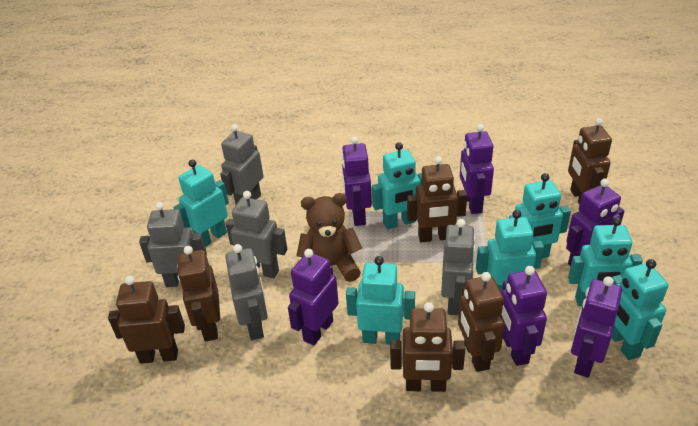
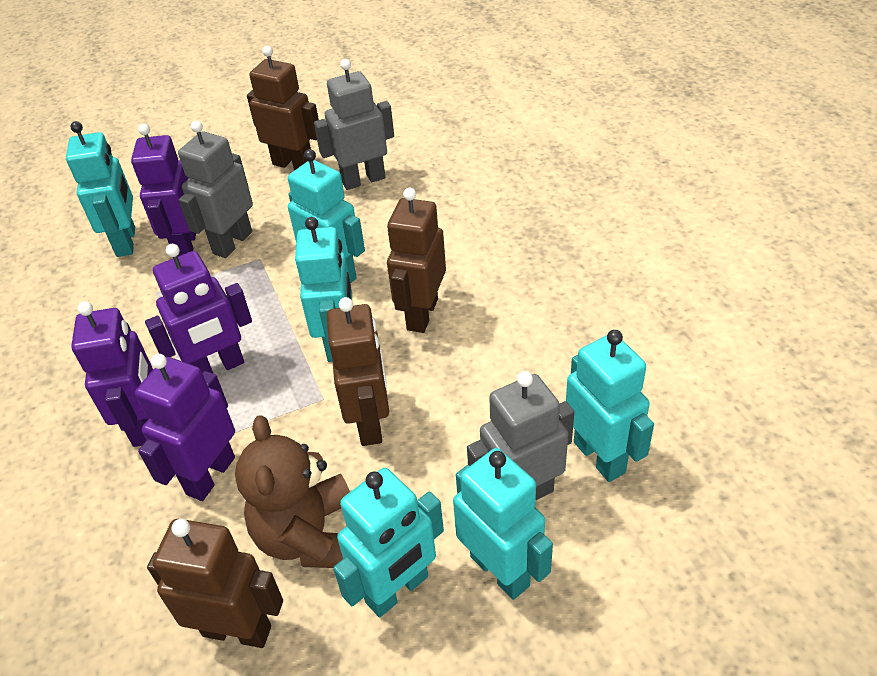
brown robot: [108,276,185,364] [177,246,220,341] [390,302,465,392] [407,156,467,242] [458,272,505,372] [568,118,612,205] = 6 -> [147,519,283,648] [247,46,319,170] [327,297,389,446] [387,188,446,333] = 4
grey robot: [139,202,207,287] [220,124,263,205] [225,244,268,340] [226,191,287,278] [441,219,476,315] = 5 -> [178,121,253,258] [314,59,394,190] [467,371,574,500] = 3
purple robot: [288,249,339,346] [342,136,372,226] [460,124,494,214] [501,266,547,366] [566,179,625,266] [571,276,622,378] = 6 -> [71,302,153,447] [131,123,196,257] [135,354,235,501] [145,244,252,373] = 4
turquoise robot: [173,159,229,247] [346,256,415,345] [372,142,422,229] [476,210,544,291] [509,173,571,258] [568,217,643,306] [612,259,669,360] = 7 -> [66,121,135,257] [288,149,365,284] [295,217,352,362] [333,468,444,617] [453,448,553,600] [566,330,654,482] = 6

